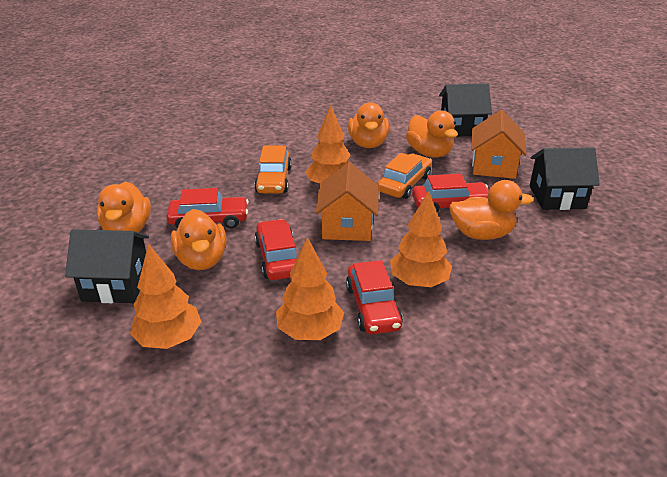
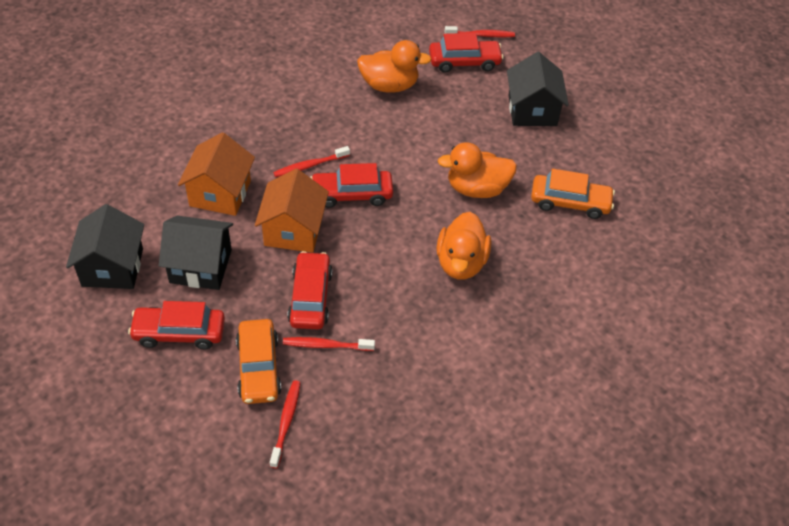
orange duck: [97,182,151,232] [171,209,227,270] [348,102,389,148] [406,111,458,158] [449,180,534,240] = 5 -> [357,40,432,93] [436,212,491,279] [438,142,517,198] = 3
orange tree: [130,243,201,349] [276,237,344,340] [305,105,350,184] [390,191,452,287] = 4 -> none = 0
red toothbrush: none = 0 -> [270,380,301,468] [273,146,350,177] [283,337,375,351] [445,26,515,37] = 4

